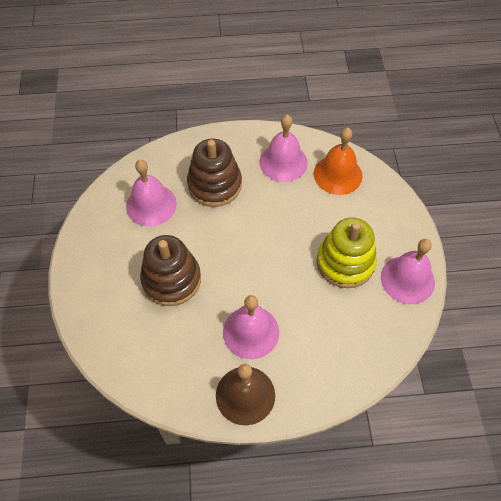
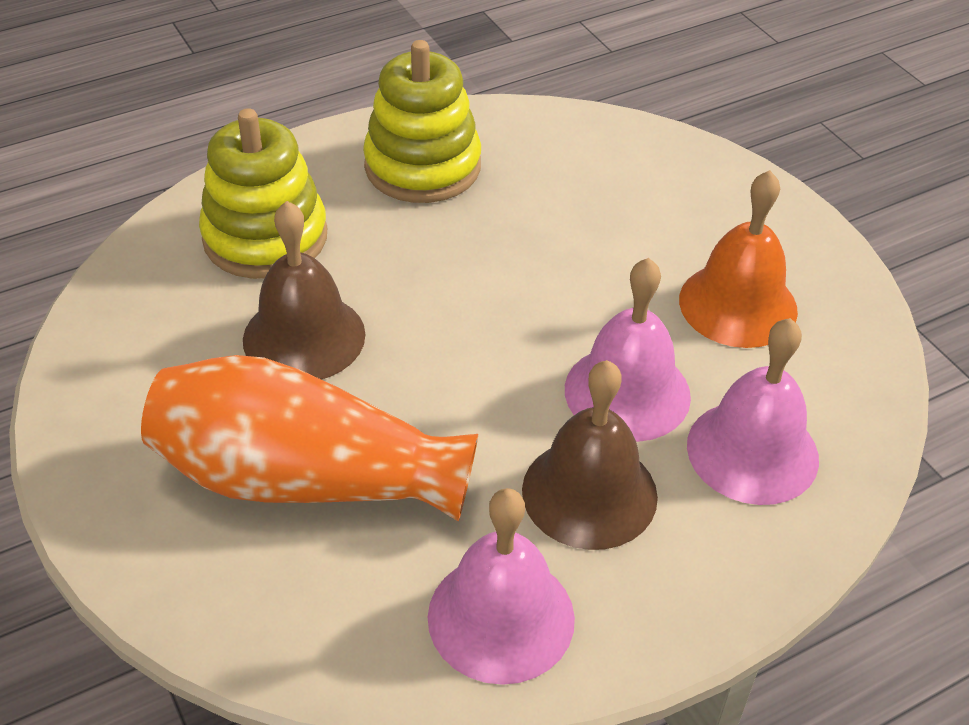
brown bell: [216,364,275,425] = 1 -> [243,201,365,379] [522,360,658,550] = 2
brown stacking toy: [140,235,201,306] [187,139,242,207] = 2 -> none = 0
orange vase: none = 0 -> [141,355,478,522] = 1
pink bell: [126,160,177,226] [223,295,279,359] [260,114,308,182] [381,239,435,304] = 4 -> [428,488,575,685] [565,258,691,442] [687,318,819,505] = 3
yellow stacking toy: [317,218,377,288] = 1 -> [199,108,327,279] [363,40,481,203] = 2

